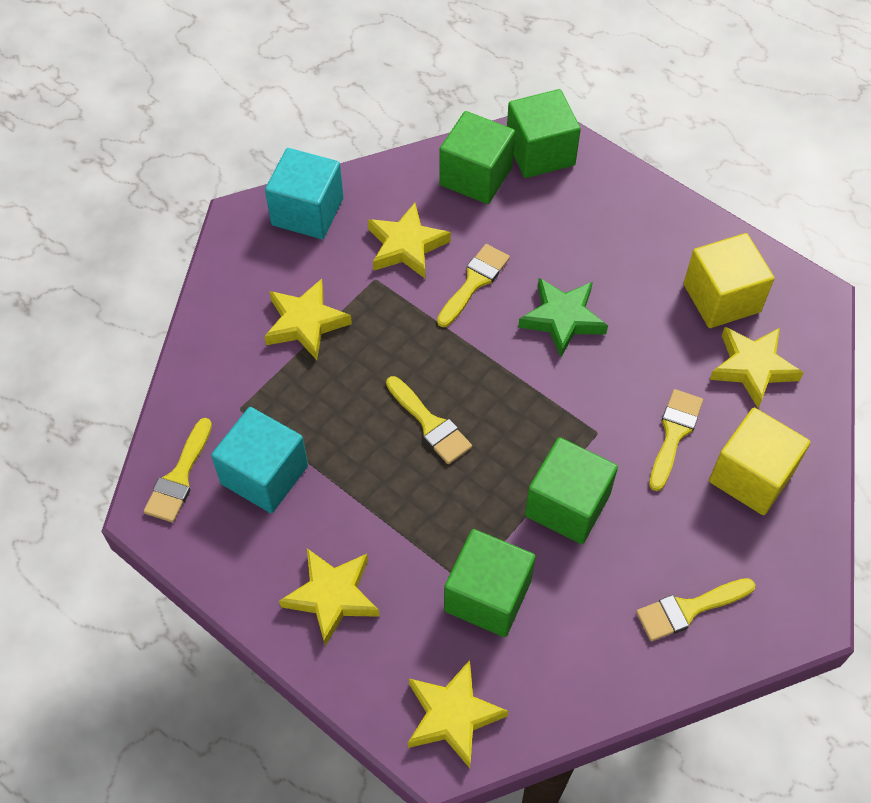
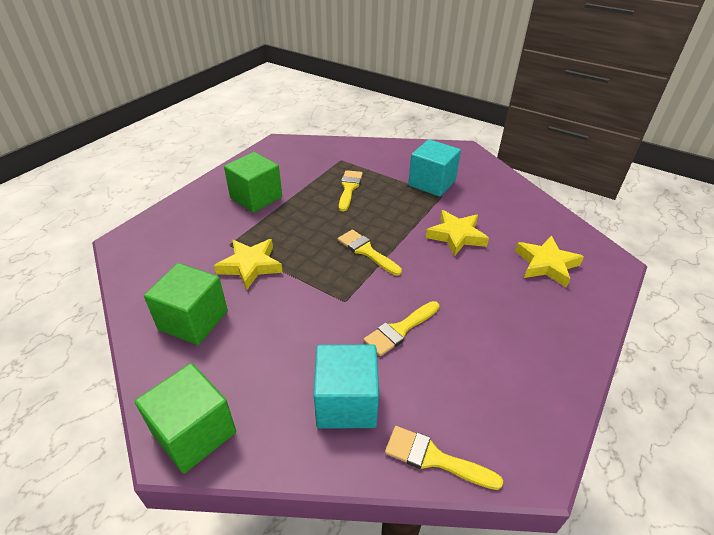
green cube: [439,111,515,204] [444,529,536,637] [507,89,581,178] [525,437,618,544] = 4 -> [135,363,236,474] [144,263,228,345] [224,152,282,213] = 3
green star: [518,278,608,357] = 1 -> none = 0
yellow brush: [144,418,212,523] [386,376,472,464] [437,244,510,327] [636,578,755,641] [649,389,703,491] = 5 -> [338,230,402,275] [339,170,363,211] [364,301,440,356] [385,426,503,490] = 4
yellow cube: [684,233,775,328] [709,408,811,515] = 2 -> none = 0
yellow star: [264,279,352,360] [279,548,380,646] [368,203,451,278] [408,660,508,768] [709,327,804,408] = 5 -> [214,239,283,290] [426,210,489,257] [515,236,584,288] = 3

